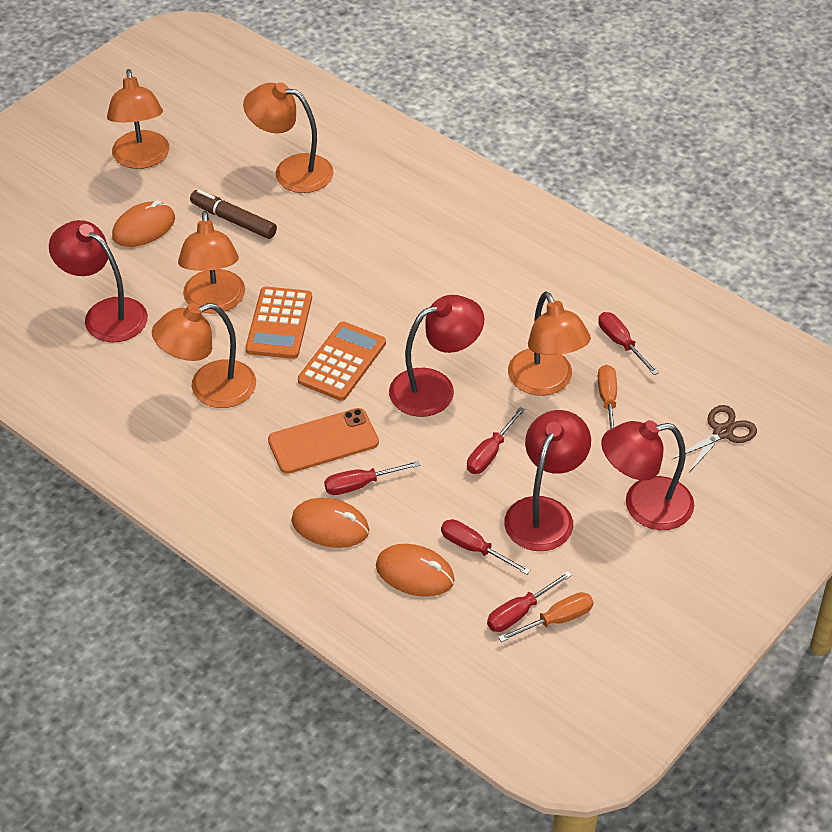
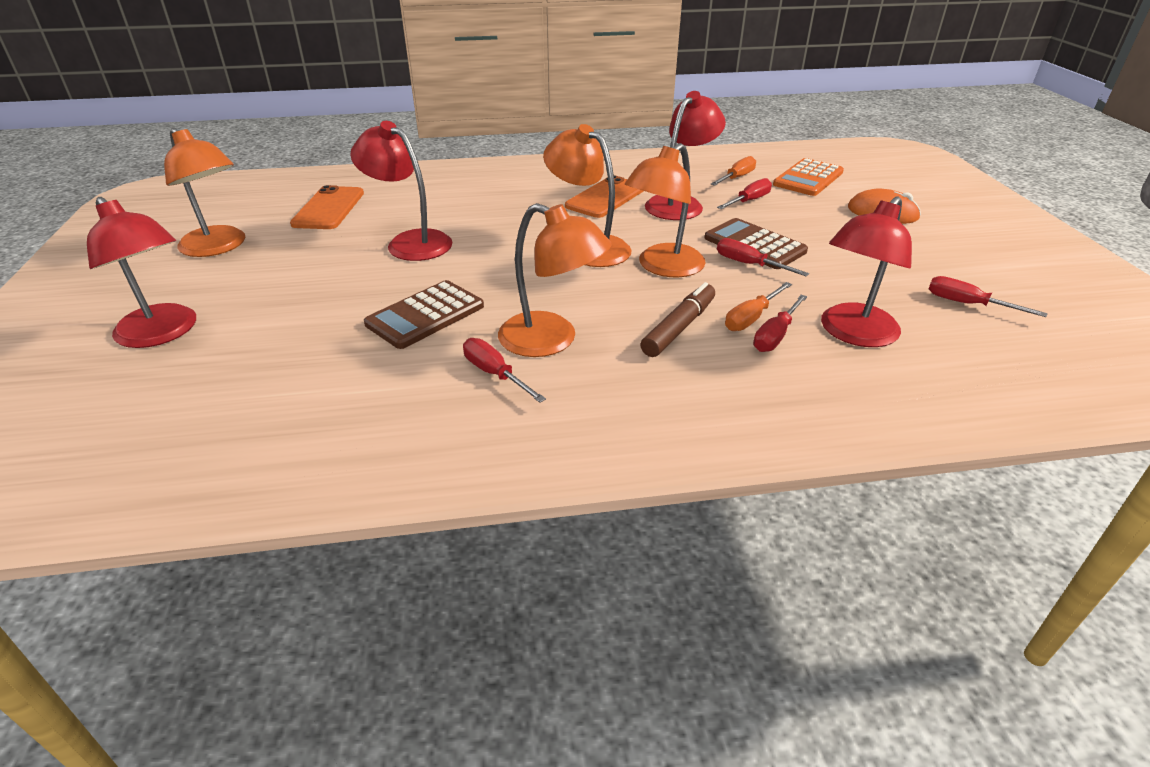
brown calculator: none = 0 -> [364,280,484,349] [704,218,808,269] = 2
brown scissors: [671,405,757,473] = 1 -> none = 0
orange calculator: [245,287,312,359] [298,322,386,401] = 2 -> [773,158,844,196] = 1
orange lamp: [107,69,169,169] [152,303,256,408] [178,211,245,313] [243,82,334,193] [508,292,591,396] = 5 -> [164,128,245,257] [498,203,612,357] [543,124,632,267] [625,143,706,277] = 4
orange mouse: [112,200,175,247] [291,498,369,548] [376,544,455,597] = 3 -> [848,189,921,224] = 1
orange phone: [268,408,379,474] = 1 -> [290,185,364,229] [565,175,644,218] = 2

